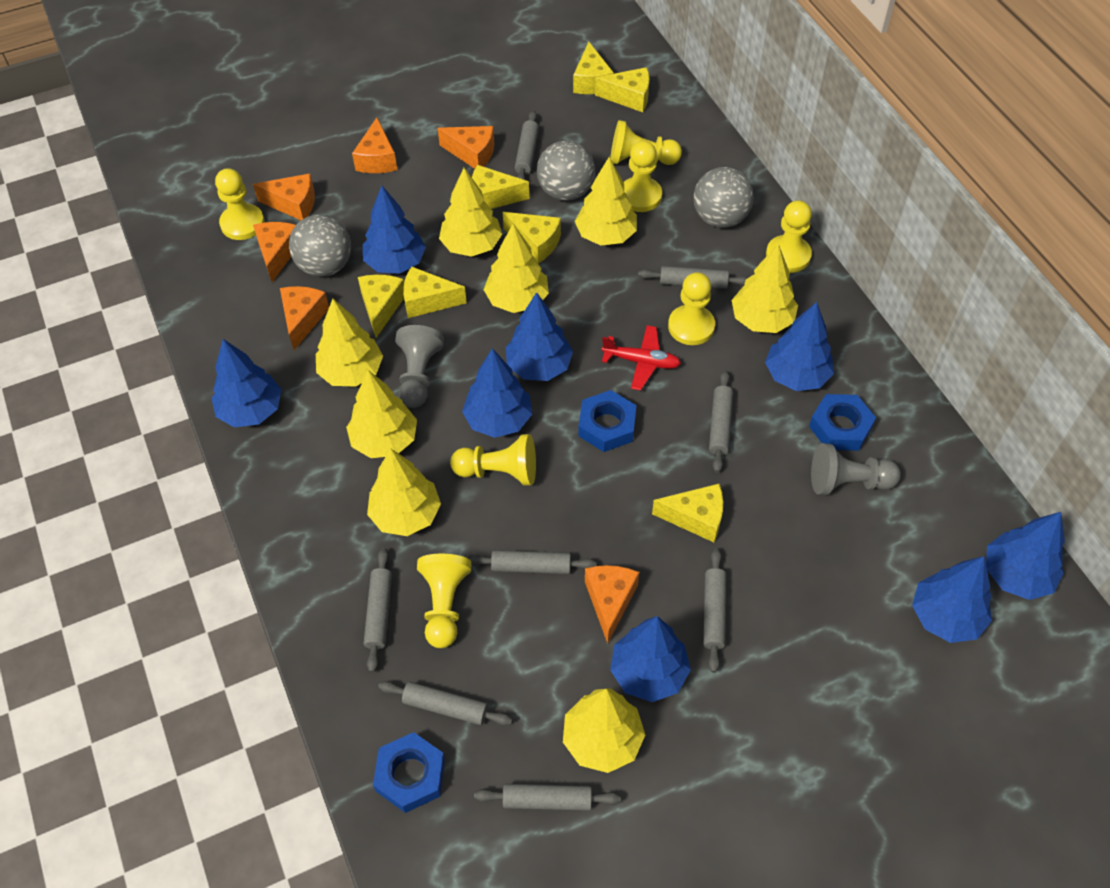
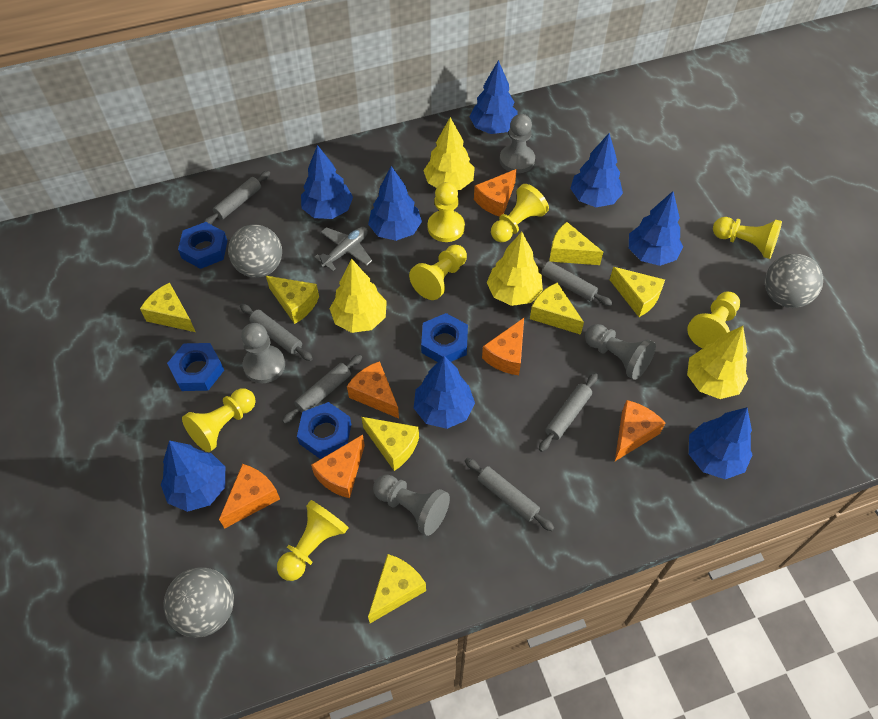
blue nut: [373,732,445,813] [578,390,636,452] [809,394,876,451] = 3 -> [167,343,224,391] [178,222,227,269] [297,402,351,459] [421,313,468,362] = 4
grey pawn: [395,325,444,408] [811,443,901,495] = 2 -> [241,323,285,383] [373,474,450,536] [500,114,535,173] [585,324,656,380] = 4
grey plane: none = 0 -> [314,227,372,271] = 1
grey rolling pin: [364,548,392,673] [378,681,513,726] [466,550,597,574] [474,784,621,811] [515,111,539,180] [638,266,748,289] [703,548,726,673] [709,370,733,473] = 8 -> [203,171,270,224] [240,304,313,361] [282,354,362,423] [465,458,554,531] [533,257,613,306] [539,373,598,452] = 6
red plane: [602,325,681,391] = 1 -> none = 0
yellow tree: [316,299,383,387] [346,370,417,458] [367,448,441,536] [439,168,502,257] [484,224,549,313] [563,688,645,773] [575,157,637,246] [732,244,798,333] = 8 -> [330,259,387,333] [423,117,475,190] [487,232,543,306] [687,326,748,399] = 4

